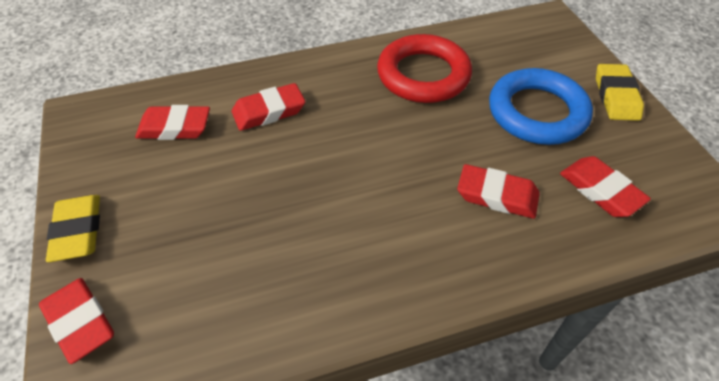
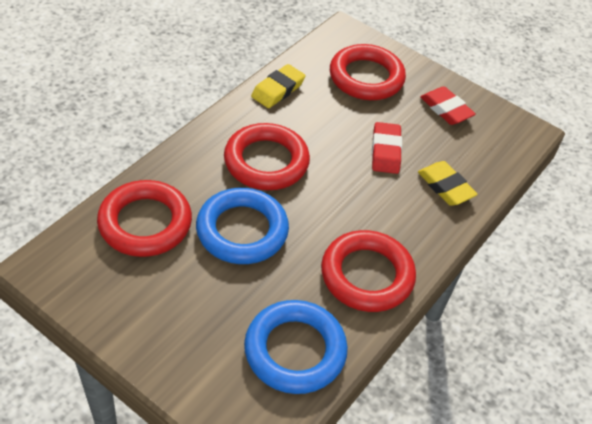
blue ring: [489,68,593,145] = 1 -> [196,188,289,264] [244,300,348,394] = 2
red eraser: [39,278,114,364] [135,105,210,140] [232,83,305,131] [457,164,540,219] [560,156,651,217] = 5 -> [372,122,402,174] [420,86,476,125] = 2
red ring: [377,34,472,103] = 1 -> [97,180,192,257] [224,123,310,190] [321,230,416,312] [330,44,406,100] = 4

